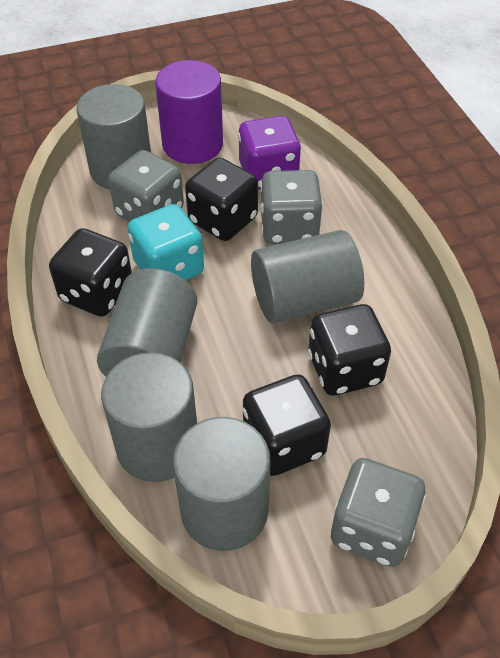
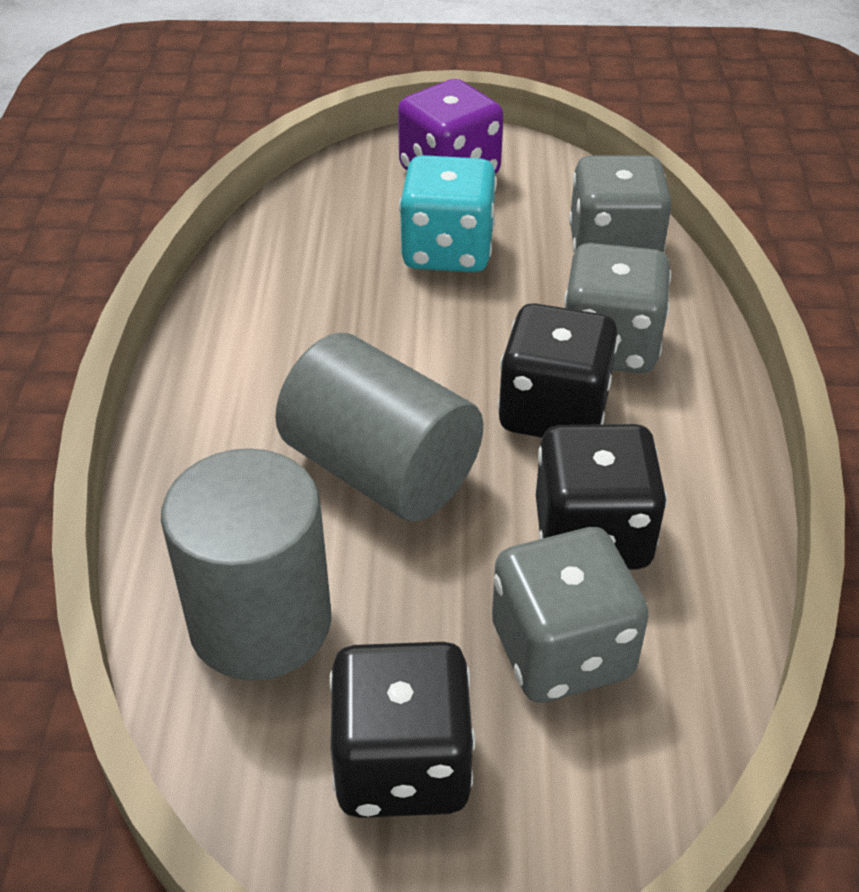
black dice: [49,228,132,317] [185,158,258,241] [243,375,331,476] [308,304,391,396] = 4 -> [329,642,475,818] [498,303,619,438] [536,424,667,570] = 3
grey cylinder: [76,84,151,189] [97,268,197,377] [101,352,197,482] [173,417,271,551] [251,230,364,323] = 5 -> [161,448,332,681] [275,333,483,522] = 2
purple cylinder: [155,60,223,164] = 1 -> none = 0

